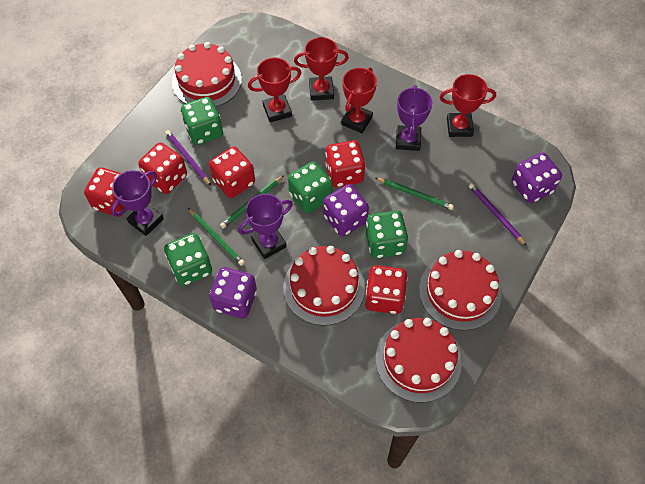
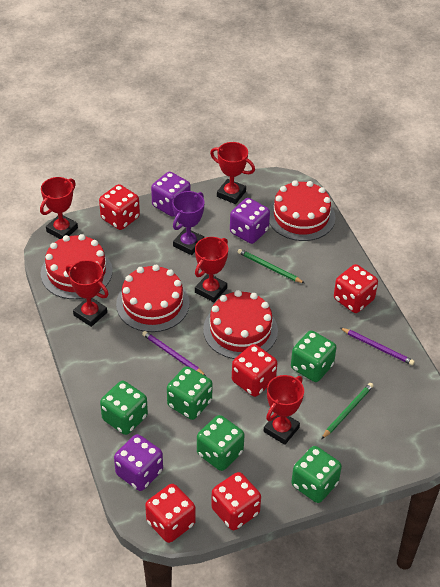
green dice: [164,233,212,286] [181,97,223,145] [288,161,333,213] [366,210,408,259] = 4 -> [100,381,148,435] [167,366,213,420] [197,415,245,471] [291,330,337,382] [291,446,342,503] = 5
green pencil: [188,208,245,266] [220,175,284,229] [376,178,454,210] = 3 -> [238,249,304,283] [321,383,374,439] = 2
purple trophy: [111,170,164,236] [238,194,293,259] [396,85,433,151] = 3 -> [172,191,204,255] = 1
red trophy: [248,57,301,122] [294,37,349,101] [341,67,377,133] [440,74,496,137] = 4 -> [40,177,78,239] [66,260,109,327] [195,237,228,302] [210,142,255,204] [264,375,304,445] = 5

